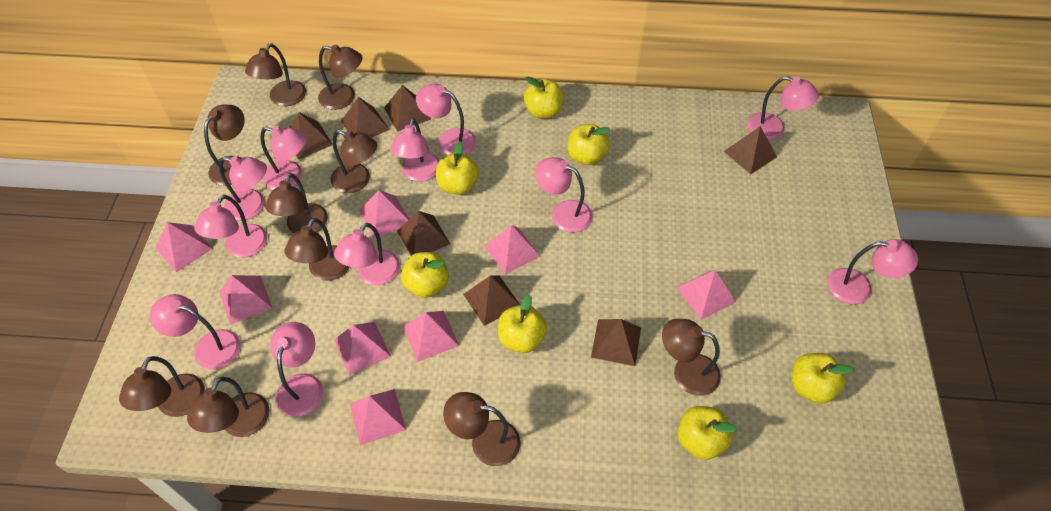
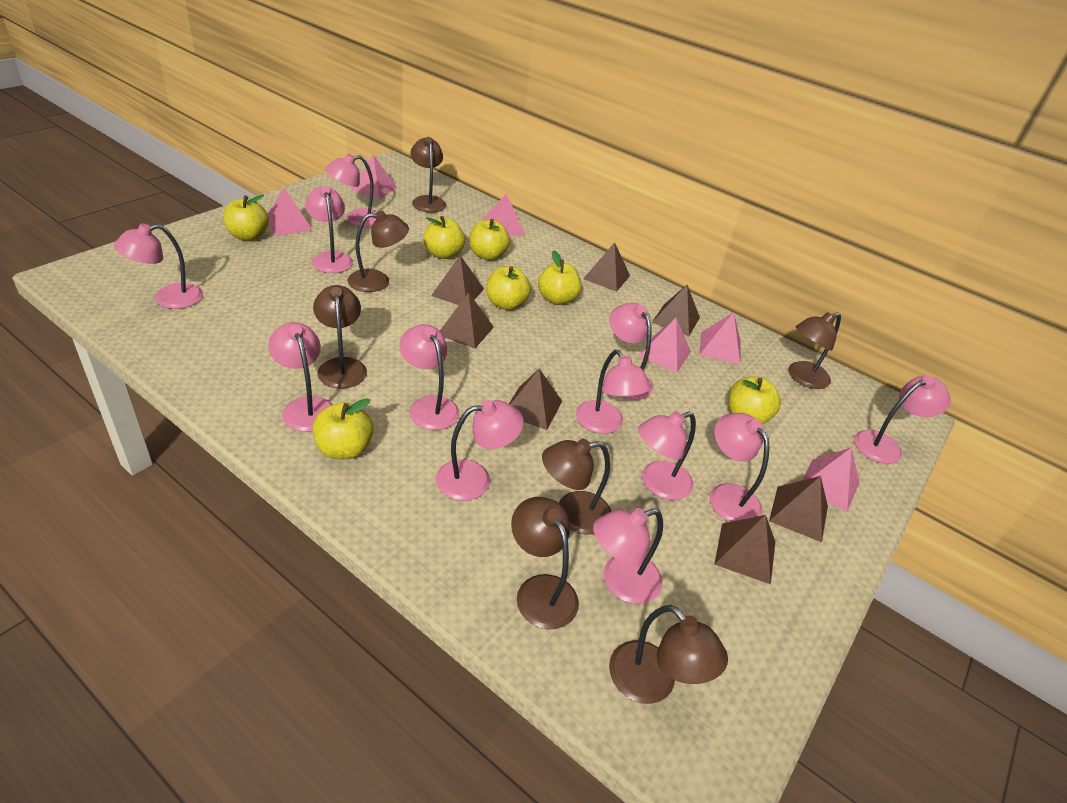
brown lamp: [119,356,205,417] [187,377,269,437] [204,105,245,186] [245,43,306,106] [266,173,328,233] [284,218,350,281] [318,45,362,110] [331,130,377,193] [443,392,521,466] [662,319,721,396] = 10 -> [313,285,367,389] [348,211,409,292] [410,137,446,213] [511,497,579,629] [542,439,611,535] [609,605,728,704] [788,312,841,389] = 7
pink lamp: [150,294,240,370] [194,195,267,258] [219,156,267,221] [260,126,307,190] [270,322,323,417] [334,223,400,285] [390,118,439,182] [416,84,476,155] [535,157,592,233] [747,76,819,140] [827,239,918,304] = 11 -> [114,224,203,309] [268,322,333,432] [305,186,353,273] [325,154,377,227] [399,324,460,430] [436,400,524,501] [576,350,651,434] [593,508,663,604] [609,303,653,400] [638,411,696,500] [710,413,769,522] [854,376,951,464] = 12
pink pyramid: [155,222,212,273] [219,275,272,325] [334,322,391,375] [350,389,406,445] [359,190,409,239] [403,311,459,362] [484,225,540,275] [677,270,736,320] = 8 -> [268,188,312,236] [351,155,397,199] [481,193,525,236] [638,318,691,372] [699,312,741,364] [802,447,860,512] = 6

